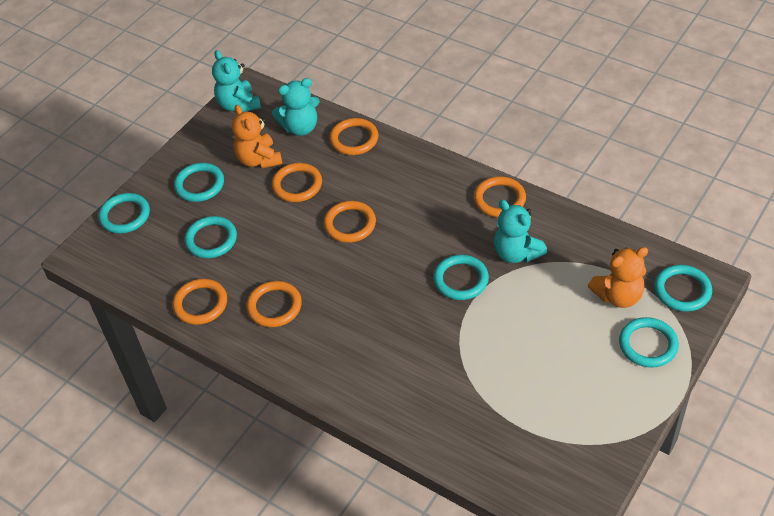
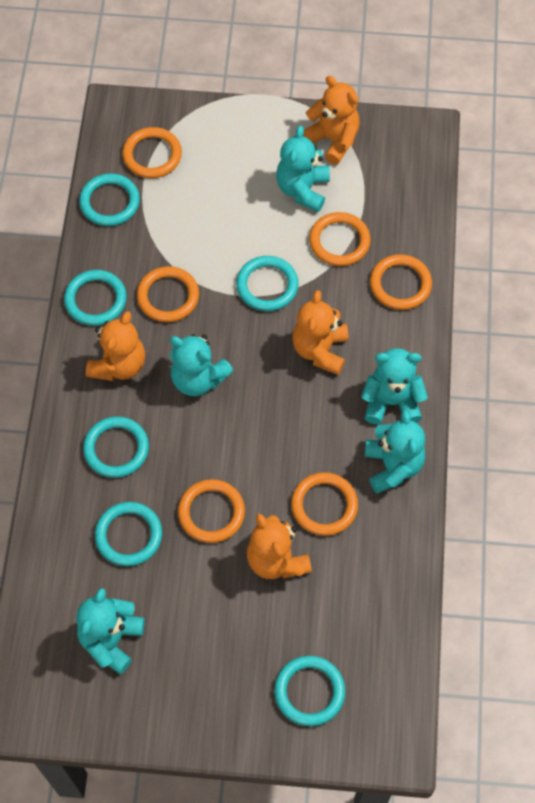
orange teddy bear: [232,105,282,168] [588,247,648,308] = 2 -> [86,311,145,381] [247,514,312,579] [292,290,348,375] [303,76,360,165] = 4
turquoise teddy bear: [212,50,261,112] [272,78,320,136] [494,200,547,263] = 3 -> [76,588,145,674] [170,334,233,396] [276,126,330,212] [361,348,428,424] [365,410,425,494] = 5

